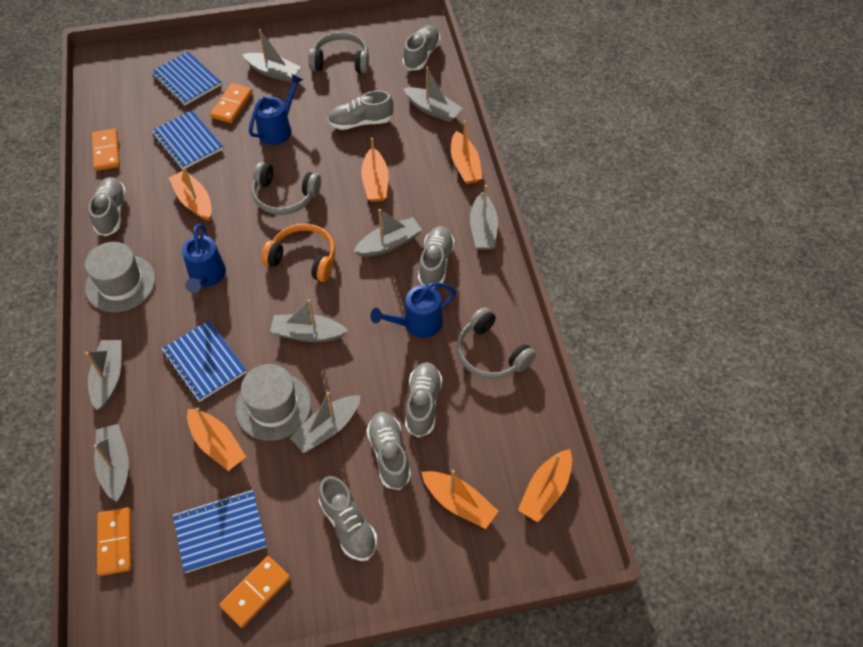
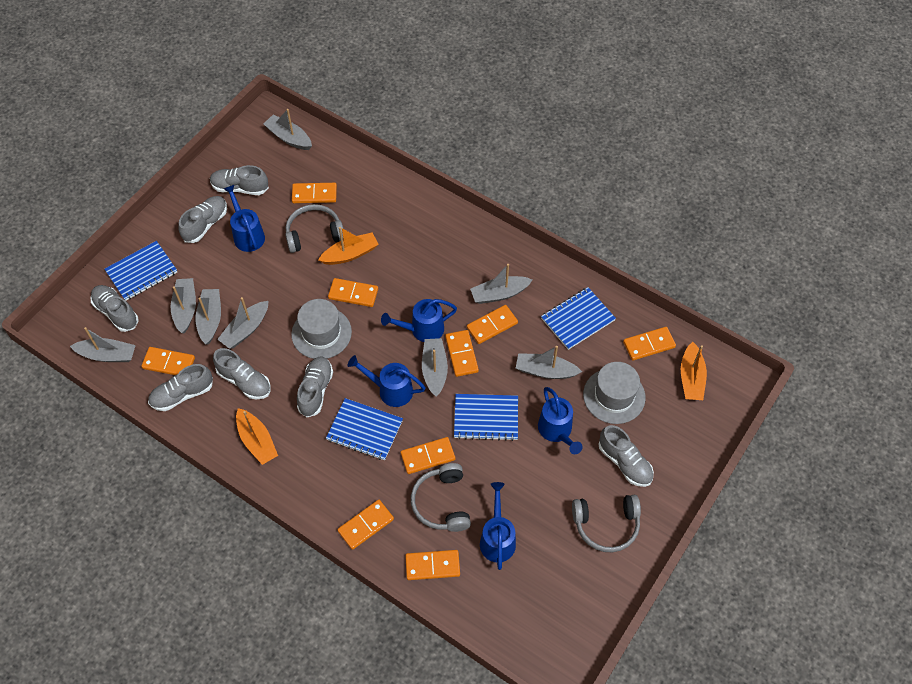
blue watering can: [182,224,226,293] [249,74,303,145] [370,282,456,338] = 3 -> [224,185,265,252] [348,355,426,407] [381,299,457,342] [480,482,516,570] [538,387,583,454] = 5
orange boat: [169,167,212,221] [187,408,246,471] [361,138,389,202] [421,470,498,529] [451,120,482,184] [518,449,572,522] = 6 -> [236,408,278,465] [318,227,379,265] [681,342,707,400] = 3
orange domino: [92,128,120,171] [97,507,132,576] [210,83,253,123] [220,556,290,628] = 4 -> [141,347,195,375] [292,183,337,203] [328,278,378,307] [338,500,394,550] [401,437,455,474] [405,550,460,580] [445,330,479,377] [467,305,518,344] [623,327,676,361] = 9
orange headphones: [261,224,335,282] = 1 -> none = 0

